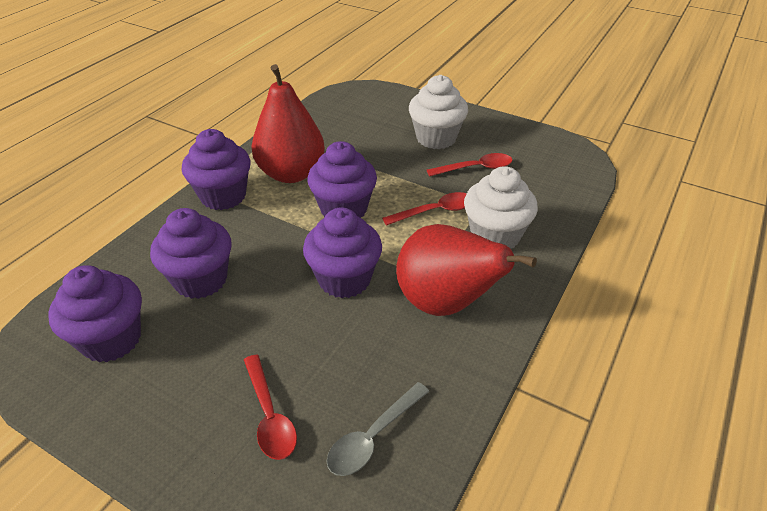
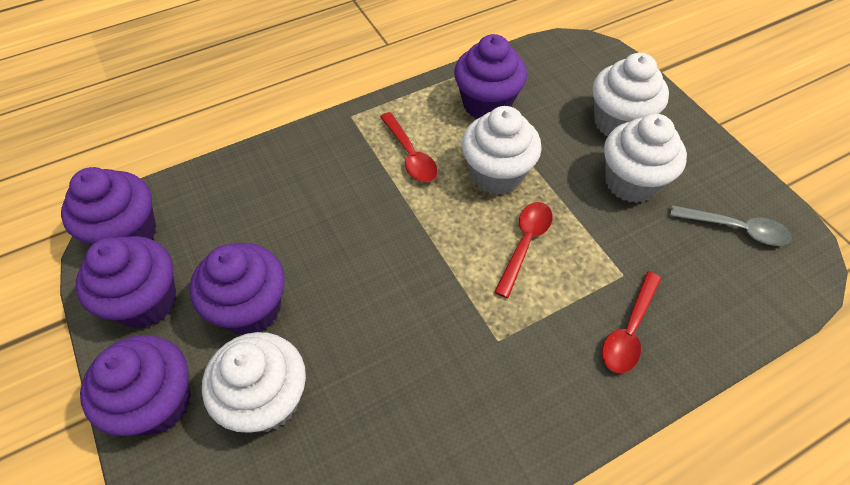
red pear: [251,64,325,183] [396,224,537,316] = 2 -> none = 0
white cupcake: [409,75,468,149] [464,166,538,249] = 2 -> [202,332,306,433] [462,106,542,195] [593,53,669,136] [604,114,687,203] = 4

